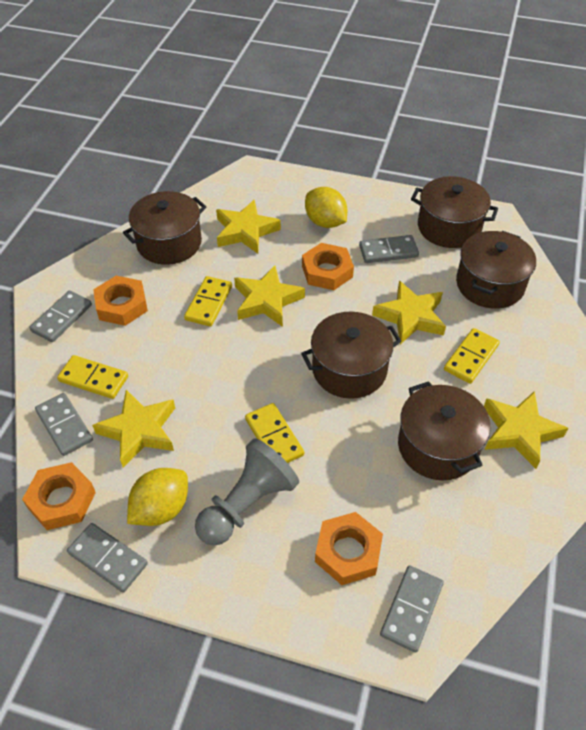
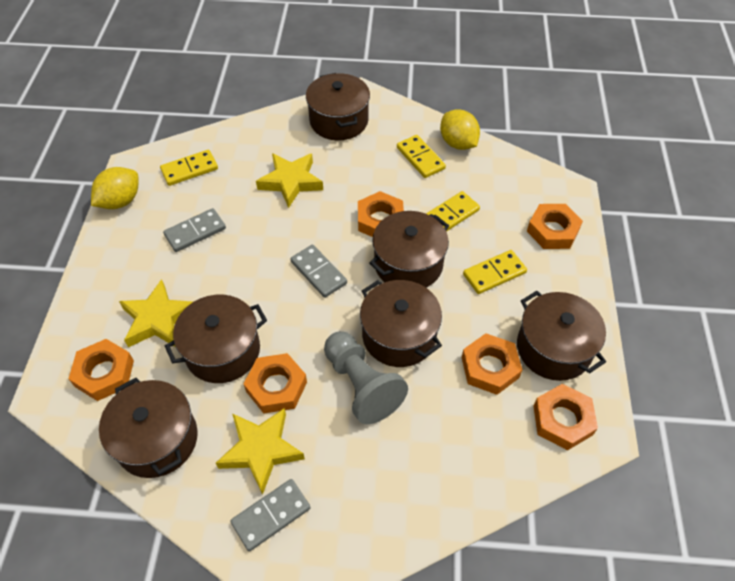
brown pot: [123,191,206,265] [301,312,401,399] [398,381,491,480] [411,176,498,248] [456,231,536,309] = 5 -> [99,378,198,478] [165,295,267,383] [306,73,370,140] [360,280,442,367] [369,211,449,288] [517,291,606,381] = 6
grey domino: [29,290,92,342] [35,393,93,456] [67,523,148,593] [359,235,419,263] [380,565,444,653] = 5 -> [163,208,226,252] [230,479,311,551] [290,245,347,298] = 3
orange nut: [22,462,96,530] [93,276,148,326] [302,243,354,290] [315,512,383,585] = 4 -> [68,339,134,401] [244,353,307,413] [358,191,404,237] [462,333,522,395] [527,204,583,249] [533,384,598,450] = 6
yellow star: [92,390,175,468] [216,200,281,254] [234,265,305,327] [372,281,446,344] [484,391,568,469] = 5 -> [119,279,193,347] [216,408,305,495] [256,153,323,208] = 3

